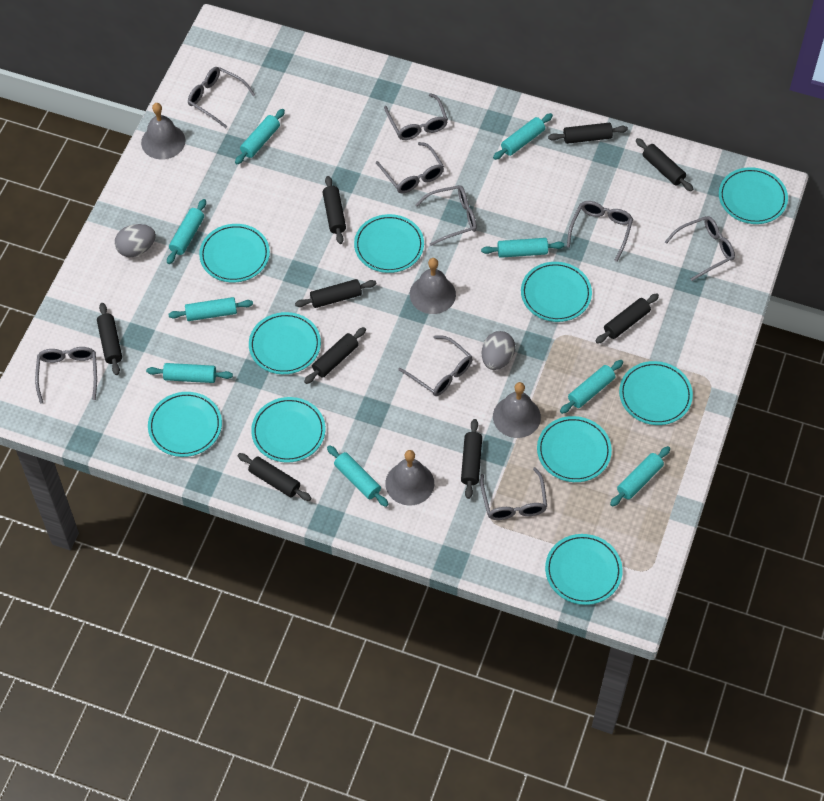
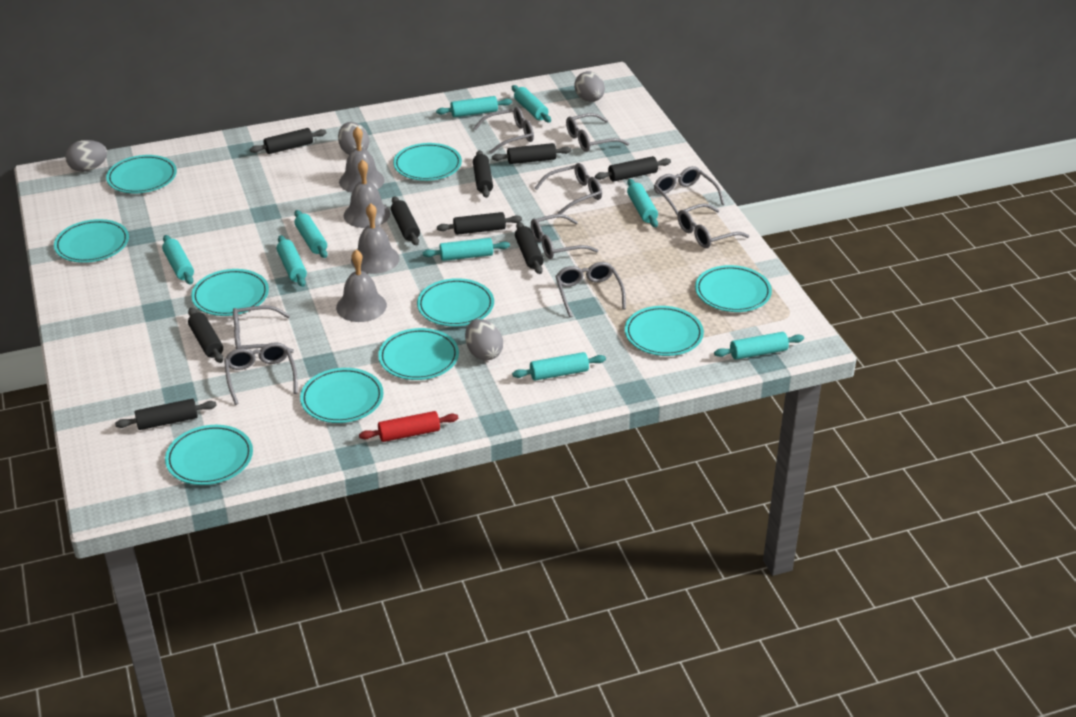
grey egg: [115,224,156,257] [482,331,515,370] = 2 -> [65,140,108,172] [338,122,369,155] [465,319,503,361] [574,71,605,102] = 4
red rolling pin: none = 0 -> [359,411,458,442] = 1

